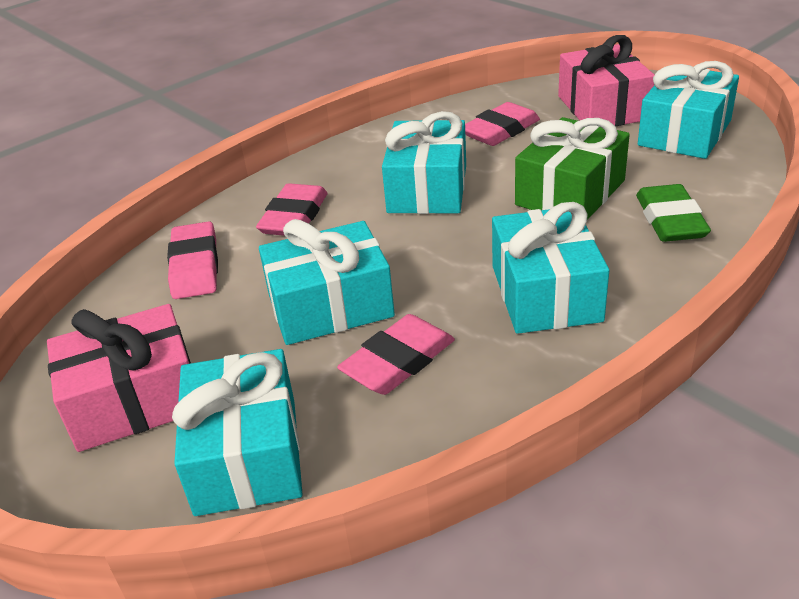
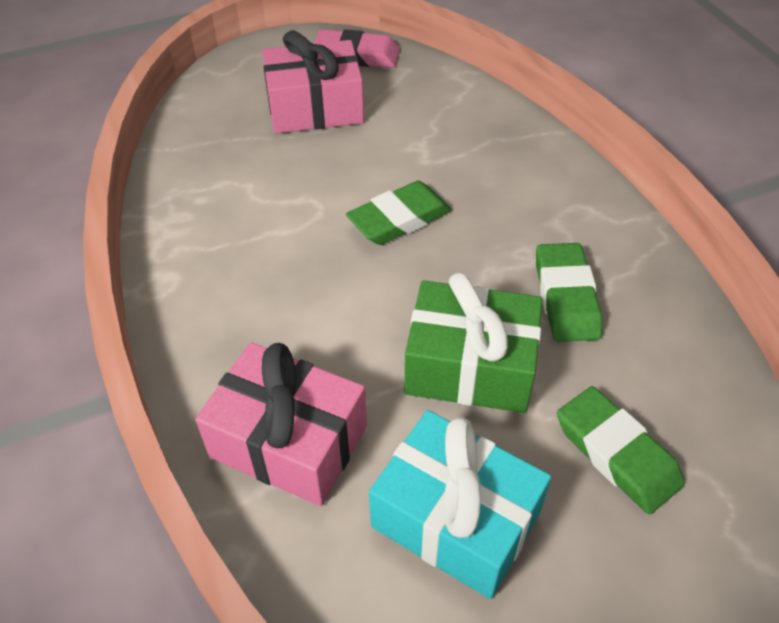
green eraser: [636,184,711,242] = 1 -> [346,181,452,245] [536,243,602,342] [557,386,685,514] = 3
pink eraser: [167,221,218,299] [256,183,328,236] [337,314,455,395] [465,102,540,146] = 4 -> [314,29,400,68] = 1
turquoise gift: [172,349,303,516] [259,219,395,345] [382,111,466,214] [492,202,609,334] [638,61,739,159] = 5 -> [369,410,551,599] = 1

